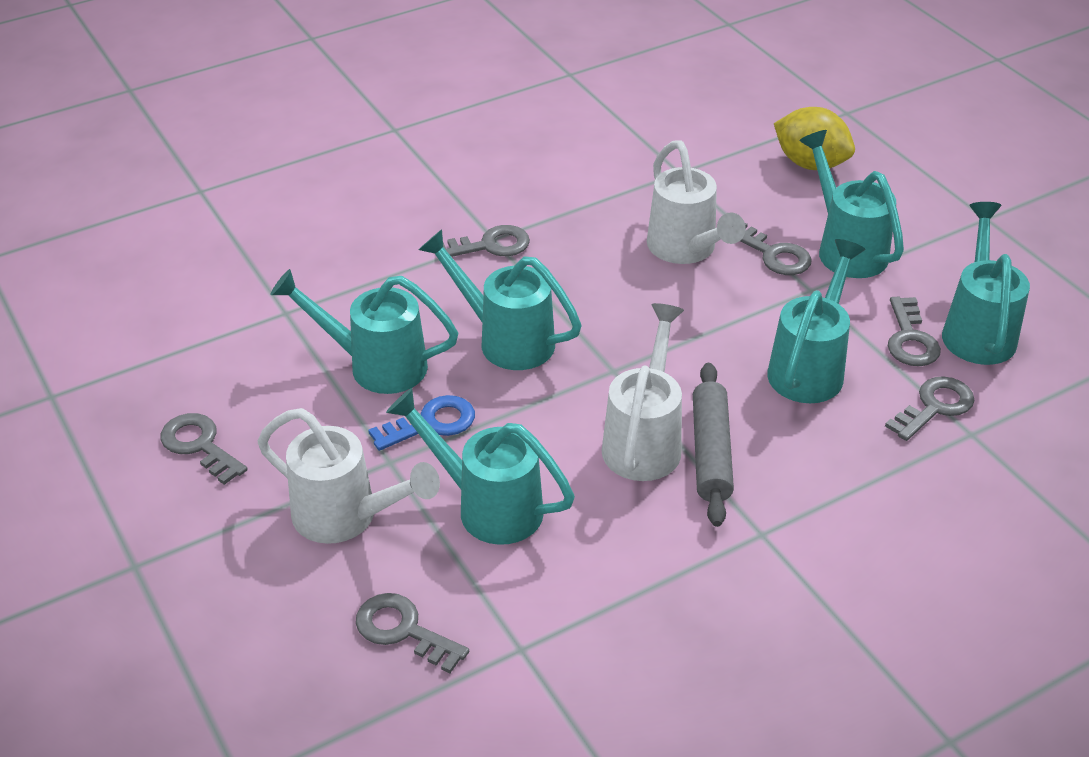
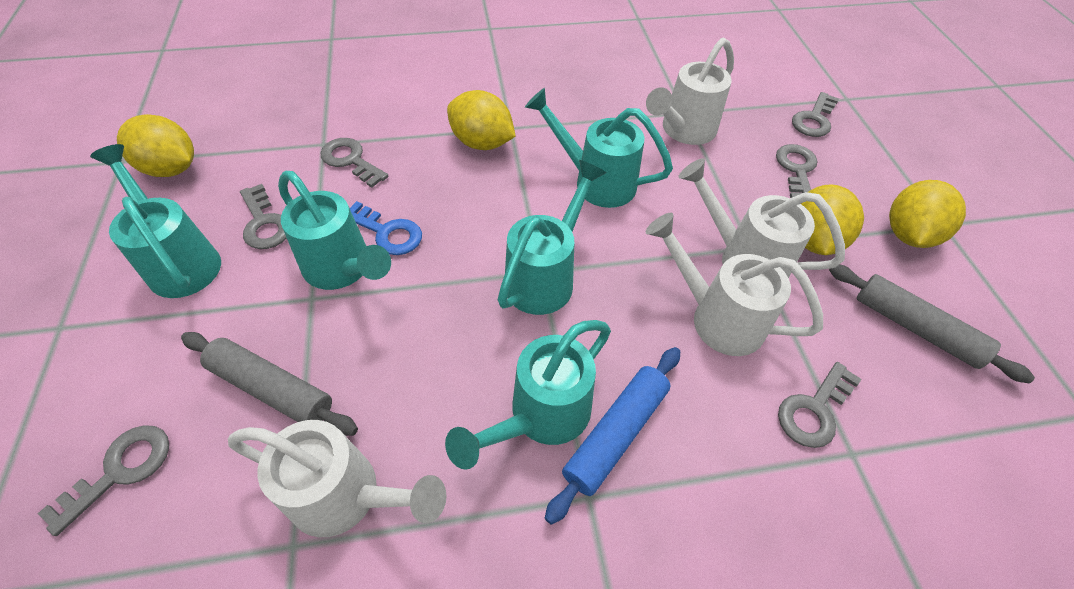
blue rolling pin: none = 0 -> [545,347,680,525] = 1
grey rolling pin: [693,363,734,527] = 1 -> [181,332,358,436] [829,264,1035,383] = 2
turquoise watering can: [270,269,458,394] [386,388,575,545] [419,229,582,370] [767,239,865,403] [799,130,904,278] [942,202,1030,365] = 6 -> [90,144,221,298] [278,171,391,290] [445,320,611,470] [497,160,606,315] [525,88,673,208] = 5
white watering can: [258,408,440,544] [602,303,684,481] [647,141,746,264] = 3 -> [228,420,447,537] [646,38,734,145] [646,213,823,356] [679,158,845,278] = 4
yellow lemon: [774,107,855,170] = 1 -> [117,114,194,177] [447,90,516,150] [801,184,864,255] [889,180,966,248] = 4

